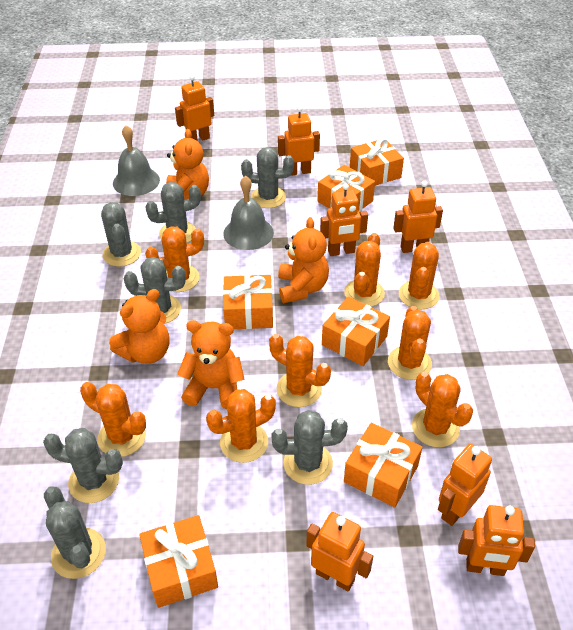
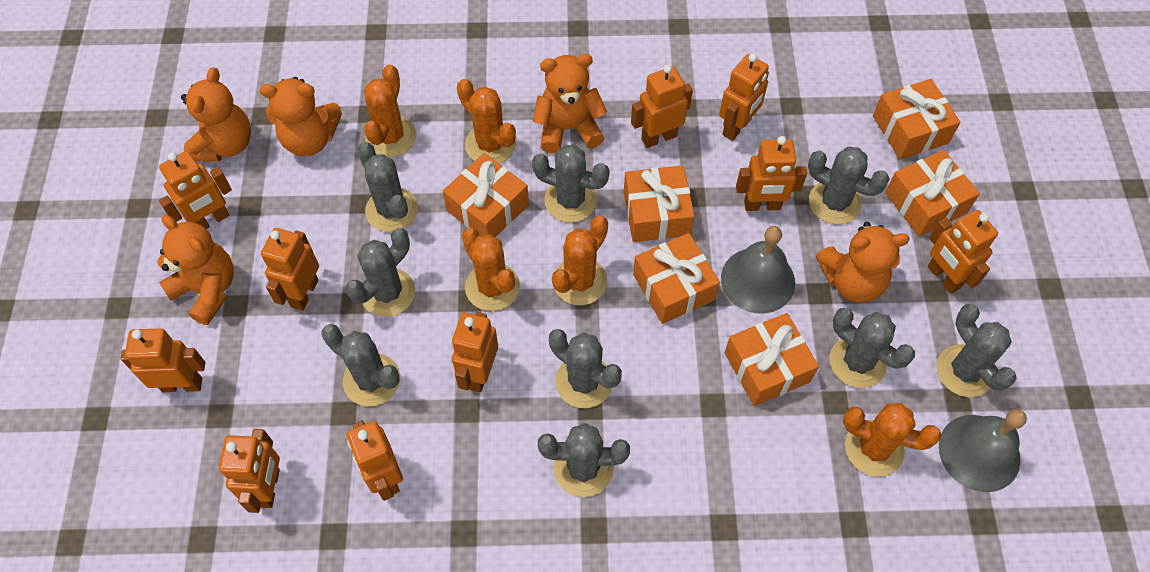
grey cactus: [43,428,123,503] [44,486,106,579] [101,202,141,267] [124,257,186,324] [145,182,201,243] [241,147,294,208] [271,410,348,485] = 7 -> [321,324,400,406] [345,228,415,317] [358,142,418,232] [532,145,610,222] [538,423,630,497] [549,329,622,408] [808,147,890,225] [830,308,915,388] [937,304,1017,397] = 9
orange cactus: [80,382,146,457] [145,226,204,292] [206,389,276,463] [269,334,331,407] [344,233,385,307] [388,306,432,380] [399,242,439,309] [412,372,473,447] = 8 -> [364,64,416,157] [457,79,516,164] [462,228,520,311] [552,216,608,305] [843,403,941,477] = 5
orange robot: [175,75,214,141] [278,106,320,176] [306,512,373,592] [320,183,368,256] [393,181,443,253] [438,444,492,526] [458,505,535,576] = 7 -> [120,328,205,392] [159,151,232,229] [219,429,280,513] [261,228,319,311] [347,420,403,501] [452,312,498,392] [631,65,693,148] [719,53,769,141] [736,136,807,211] [928,210,998,294] = 10
orange teddy bear: [109,289,170,364] [166,129,209,200] [177,320,245,409] [278,217,329,303] = 4 -> [157,215,234,325] [181,67,251,162] [259,77,342,156] [533,54,607,154] [816,222,910,303] = 5

